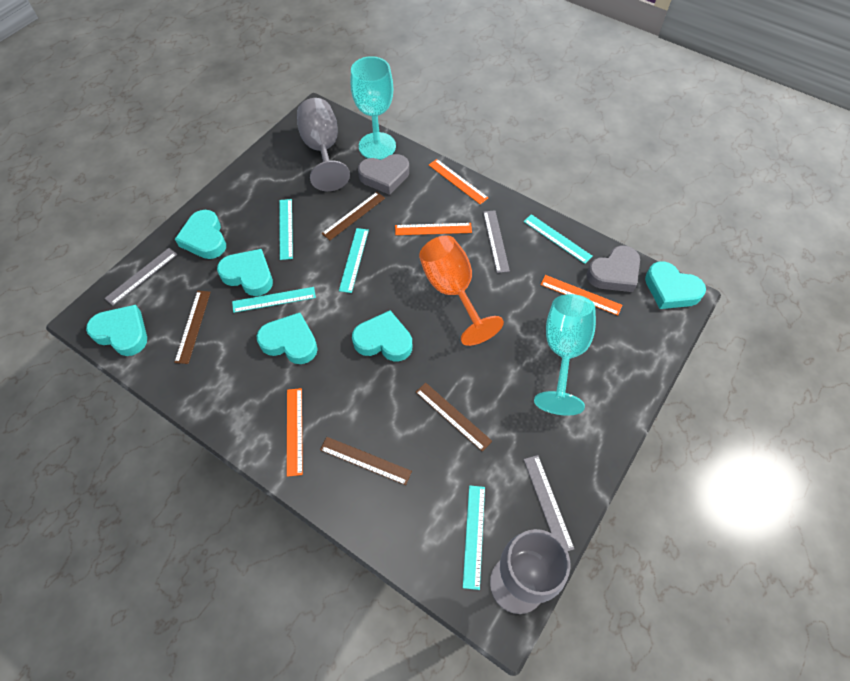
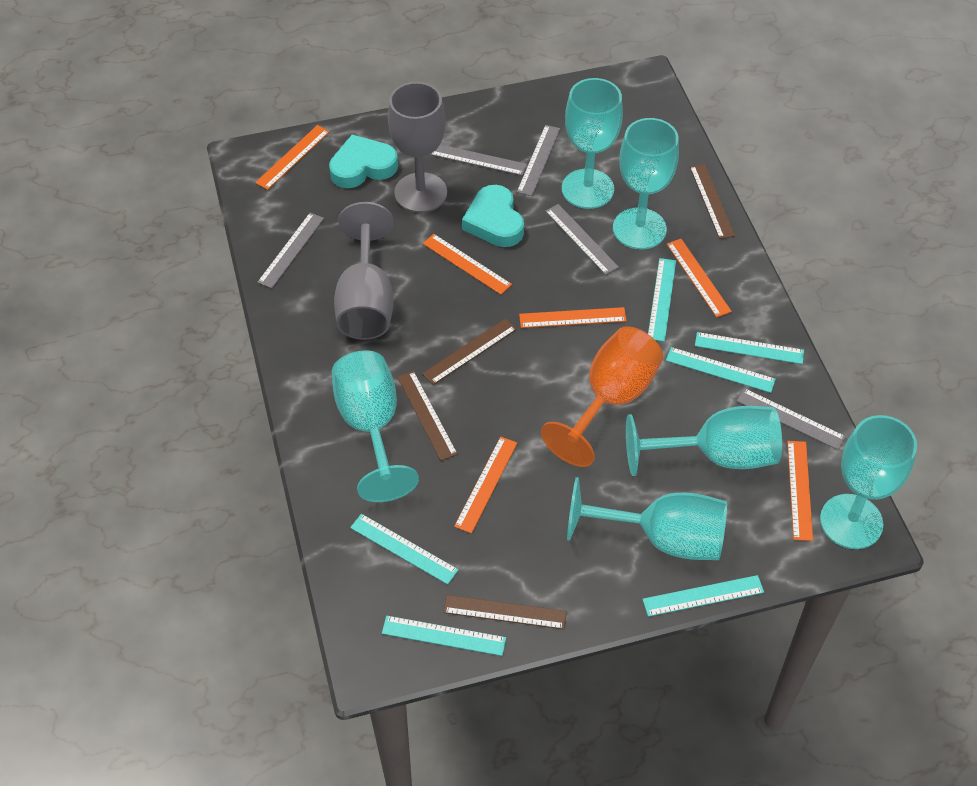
grey heart: [358,154,409,195] [587,245,640,292] = 2 -> none = 0
grey ruler: [104,248,177,306] [483,210,510,273] [524,455,574,551] = 3 -> [257,213,324,288] [430,144,527,176] [517,125,560,196] [545,204,619,275] [737,388,846,450] = 5
orange ruler: [287,388,303,477] [395,223,472,235] [429,159,489,204] [541,275,622,315] = 4 -> [255,125,329,190] [423,234,512,295] [454,437,517,534] [519,307,627,328] [667,239,732,317] [787,441,813,541] = 6
turquoise goblet: [351,56,396,160] [534,294,596,416] = 2 -> [332,350,419,502] [562,78,623,209] [567,477,727,560] [613,118,679,249] [626,406,782,476] [820,415,917,549] = 6
turquoise heart: [86,305,147,356] [175,210,226,259] [217,249,273,296] [256,313,318,364] [352,310,412,361] [645,261,706,309] = 6 -> [329,134,398,188] [462,185,524,247] = 2
turquoise ruler: [232,287,316,313] [279,199,293,260] [339,228,369,293] [463,485,485,590] [523,214,593,264] = 5 -> [350,514,459,585] [382,616,506,656] [642,575,764,617] [648,258,676,342] [666,347,776,393] [695,332,804,364] = 6

